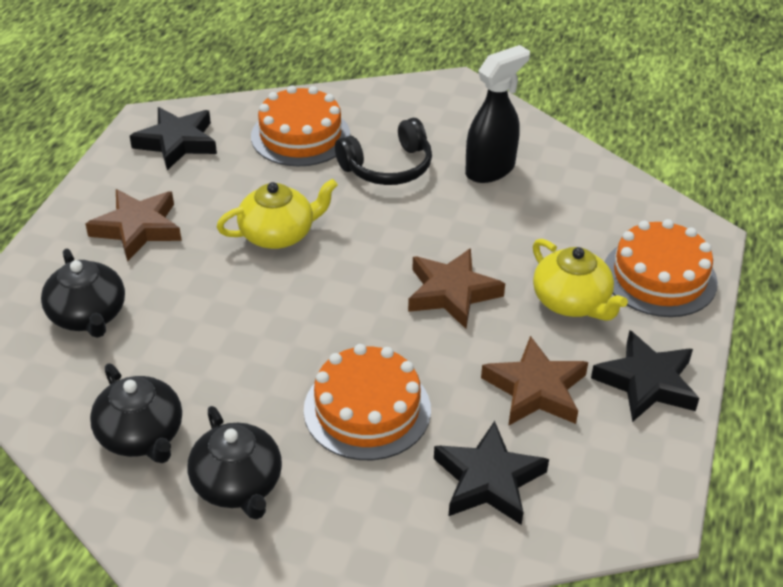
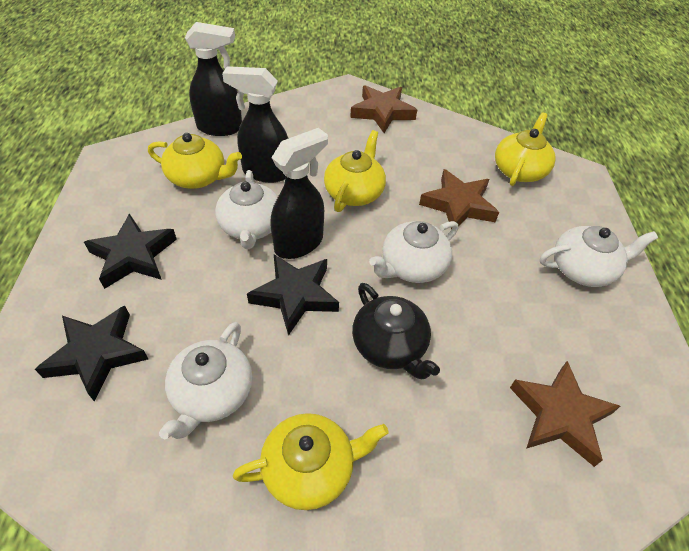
black headphones: [335,118,432,185] = 1 -> none = 0
black spray bottle: [465,45,530,183] = 1 -> [185,22,242,136] [222,66,289,183] [270,128,328,259] = 3
black teapot: [41,249,125,338] [90,364,182,463] [187,406,282,519] = 3 -> [352,283,440,379] = 1
orange cake: [251,85,350,166] [304,344,431,460] [605,219,718,317] = 3 -> none = 0
white teapot: none = 0 -> [159,322,252,439] [215,170,278,249] [369,221,458,283] [540,226,658,287] = 4
yellow teapot: [217,179,338,249] [533,239,628,321] = 2 -> [148,133,242,189] [233,413,388,510] [324,130,386,212] [495,113,556,186] = 4

